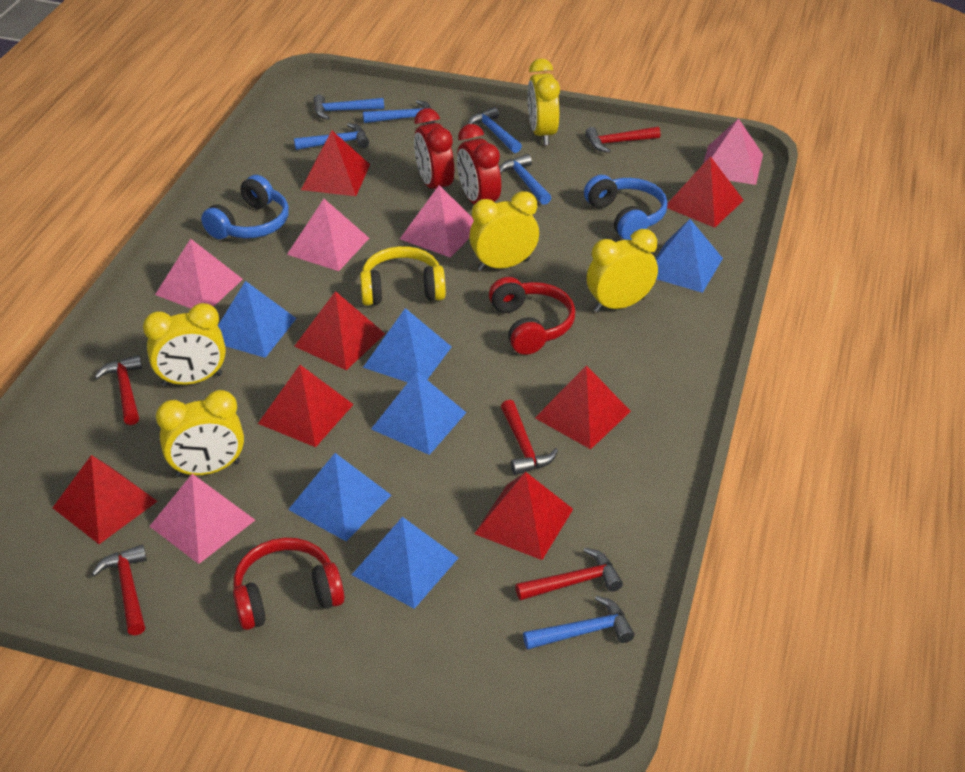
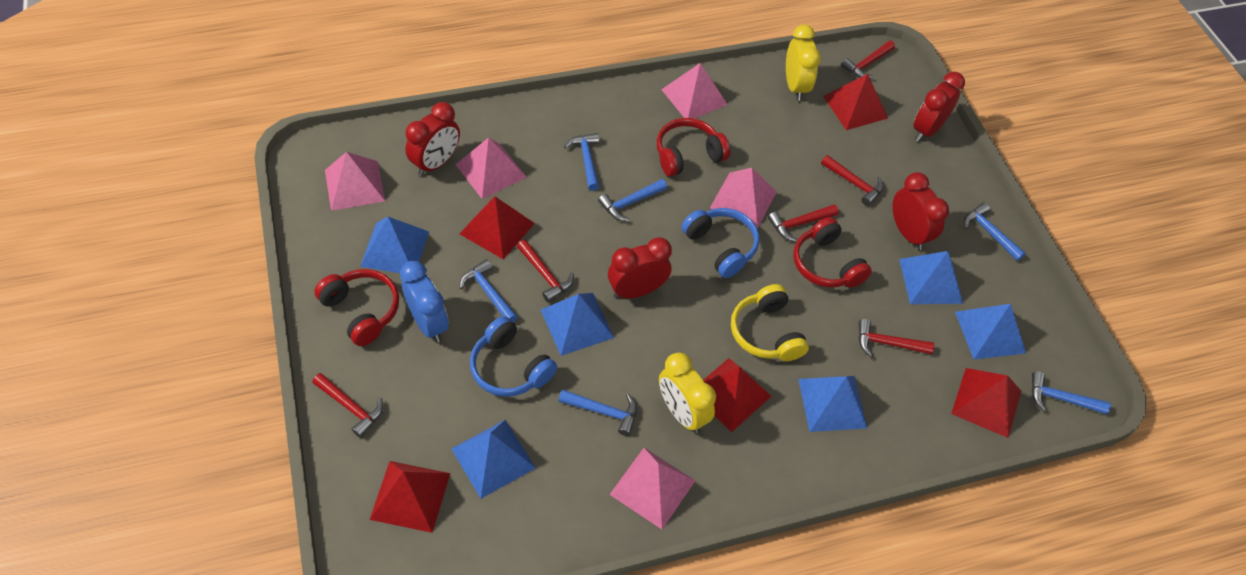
blue clock: none = 0 -> [400,261,449,342] = 1
red clock: [414,108,454,189] [457,124,501,204] = 2 -> [405,102,460,176] [608,237,672,299] [892,172,949,250] [913,72,965,142] = 4
red hammer: [92,545,147,635] [94,355,142,425] [501,400,558,475] [515,548,623,601] [585,127,661,153] = 5 -> [312,373,383,438] [517,240,574,303] [768,204,839,242] [821,155,884,206] [841,41,895,79] [859,319,934,357] = 6
red headphones: [233,538,344,630] [489,277,575,355] = 2 -> [314,269,399,346] [657,118,730,177] [793,217,872,288] = 3
red pyramid: [53,455,158,544] [258,365,354,447] [294,291,385,370] [301,131,370,196] [474,472,573,560] [535,365,631,449] [667,156,744,228] = 7 -> [370,461,450,533] [460,197,535,259] [703,358,771,432] [823,74,888,130] [951,368,1021,438] = 5
yellow clock: [143,303,226,387] [156,390,244,477] [469,191,539,271] [528,58,560,145] [587,229,658,313] = 5 -> [659,352,716,433] [786,25,821,101] = 2

